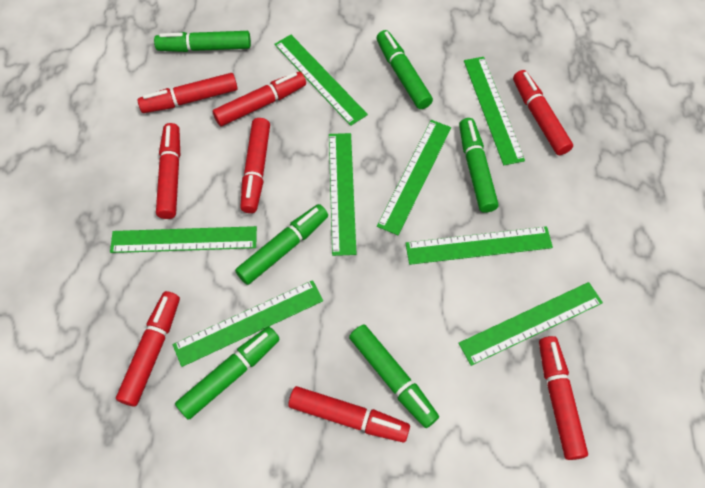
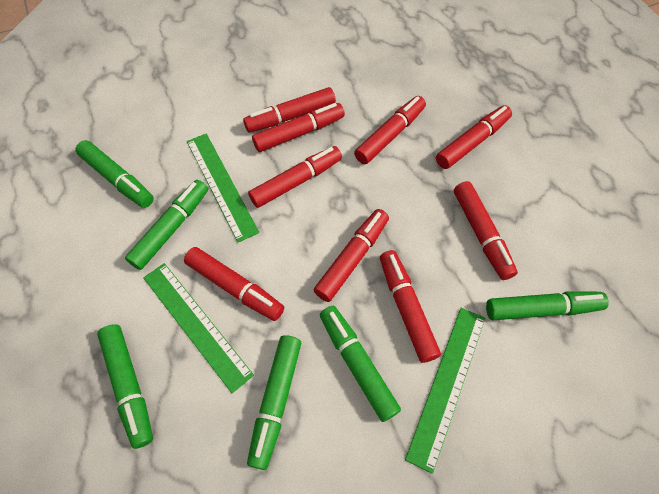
green ruler: [110,226,257,253] [173,280,323,367] [274,35,368,126] [329,133,356,256] [377,120,451,235] [405,226,553,265] [458,282,603,366] [464,57,525,165] = 8 -> [143,263,254,393] [187,133,259,242] [405,308,485,474] = 3
red marker: [116,291,180,407] [138,73,238,113] [156,123,181,219] [213,72,306,126] [240,118,270,213] [288,386,410,442] [513,70,573,155] [539,336,588,460] = 8 -> [184,247,284,321] [243,87,336,132] [248,146,342,208] [252,103,345,152] [314,209,389,302] [354,96,426,164] [380,250,441,363] [436,105,512,169] [454,181,518,280] = 9

